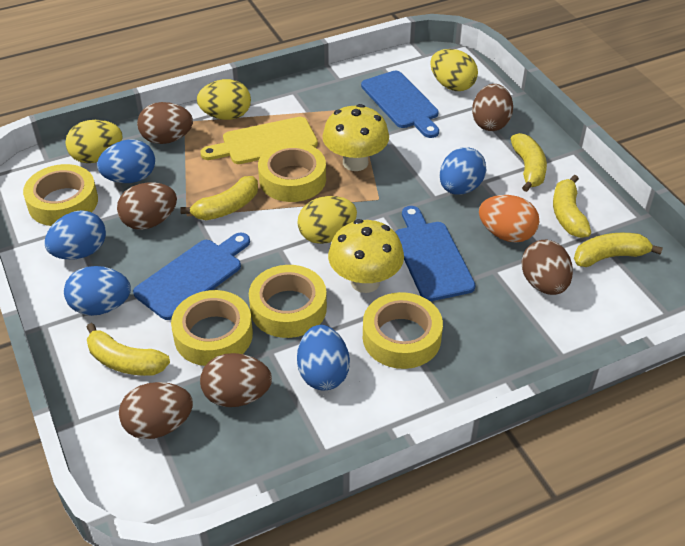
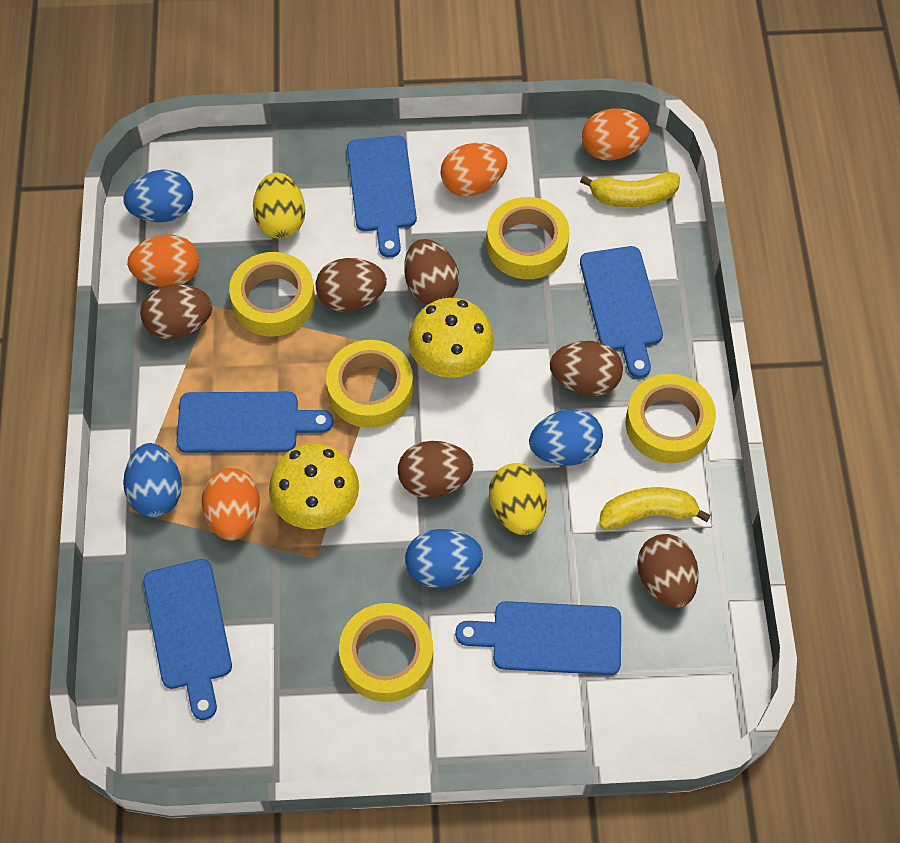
blue cutting board: [133,233,250,320] [361,71,439,138] [395,206,476,301] = 3 -> [143,559,232,720] [176,392,333,453] [347,136,417,258] [455,601,621,675] [580,246,663,378] = 5
blue egg: [45,210,106,260] [64,266,131,316] [97,139,155,183] [297,325,350,390] [439,147,487,195] = 5 -> [123,443,182,517] [124,169,193,222] [405,529,483,588] [529,409,603,466] = 4
orange egg: [479,195,539,243] = 1 -> [127,234,199,287] [202,468,260,541] [440,143,508,197] [582,109,649,160] = 4
yellow banana: [86,323,170,376] [180,176,258,220] [511,133,547,192] [553,175,591,238] [574,233,663,267] = 5 -> [580,172,680,207] [599,487,711,529] = 2
yellow cutting board: [200,117,318,164] = 1 -> none = 0
yellow egg: [65,120,123,163] [197,79,251,120] [298,196,357,244] [430,49,478,91] = 4 -> [253,173,305,239] [489,463,547,535] = 2

